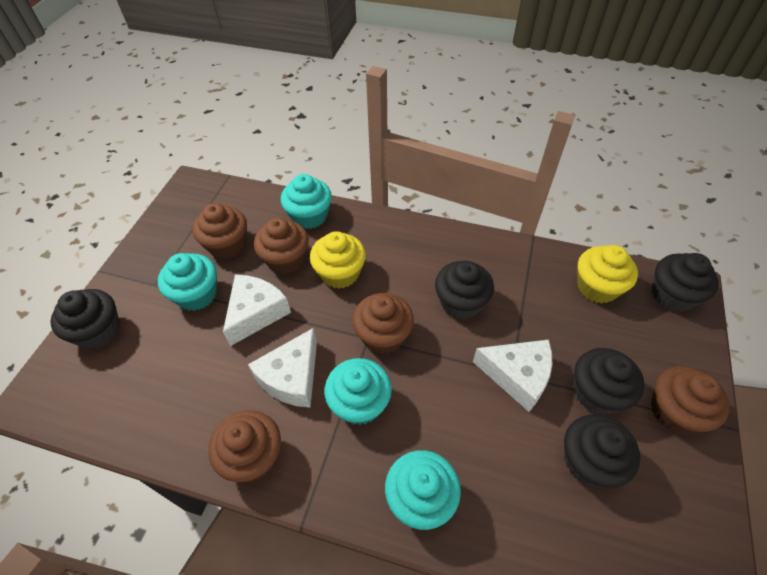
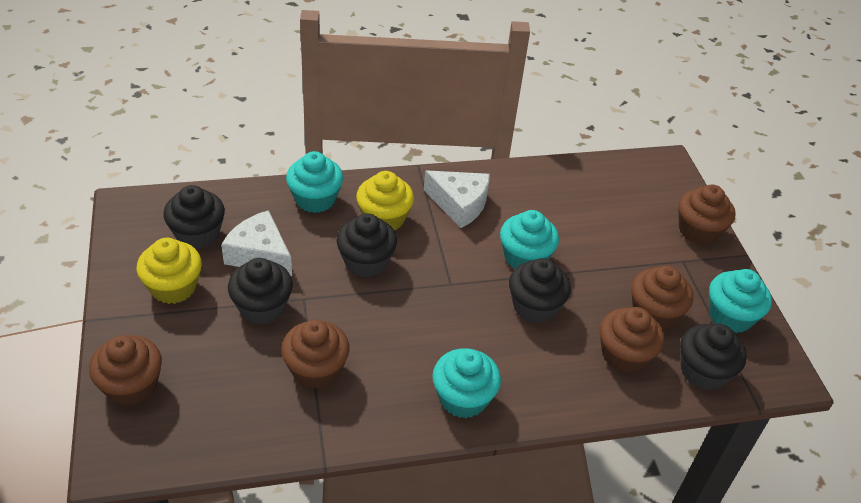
white cheese: [223,275,291,346] [248,328,317,408] [473,340,552,412] = 3 -> [221,210,292,276] [424,170,490,228] = 2

